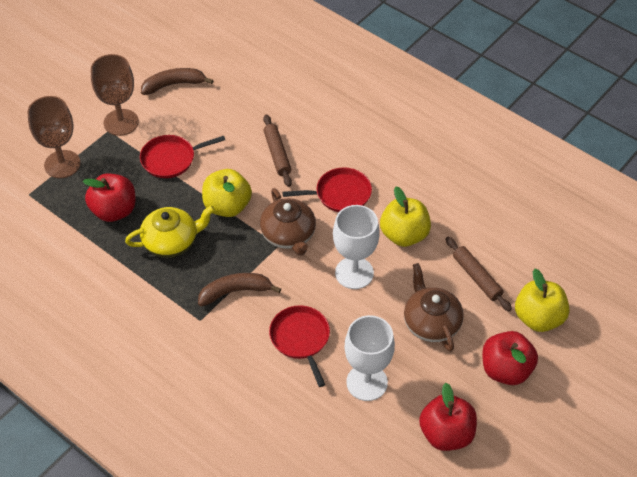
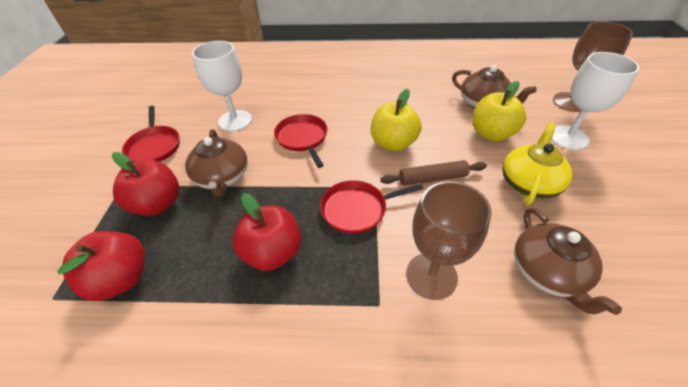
brown banana: [141,68,214,95] [198,273,281,307] = 2 -> none = 0
brown rolling pin: [263,114,292,187] [445,237,512,312] = 2 -> [381,160,487,185] = 1
brown teapot: [260,188,316,256] [404,263,464,352] = 2 -> [185,129,248,196] [452,65,537,109] [514,207,622,315] = 3
yellow apple: [202,169,252,217] [380,187,431,247] [515,269,569,332] = 3 -> [371,89,422,151] [472,81,526,142] = 2

